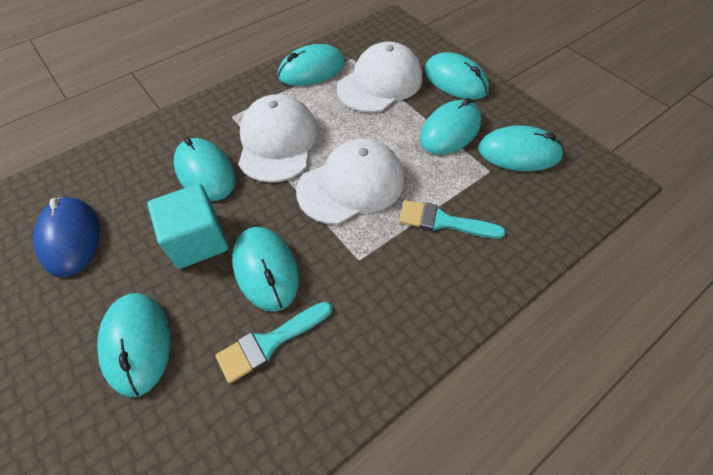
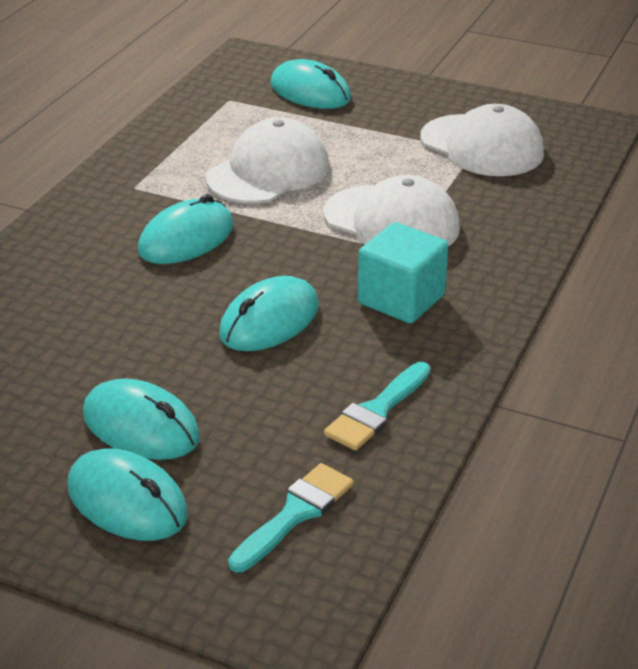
blue mouse: [33,197,100,277] = 1 -> none = 0
turquoise mouse: [97,293,171,398] [173,137,235,201] [232,227,299,312] [278,44,345,86] [420,98,481,155] [425,52,489,100] [478,125,564,171] = 7 -> [67,449,188,541] [83,379,200,460] [138,194,234,264] [219,276,319,351] [270,59,351,109] = 5

